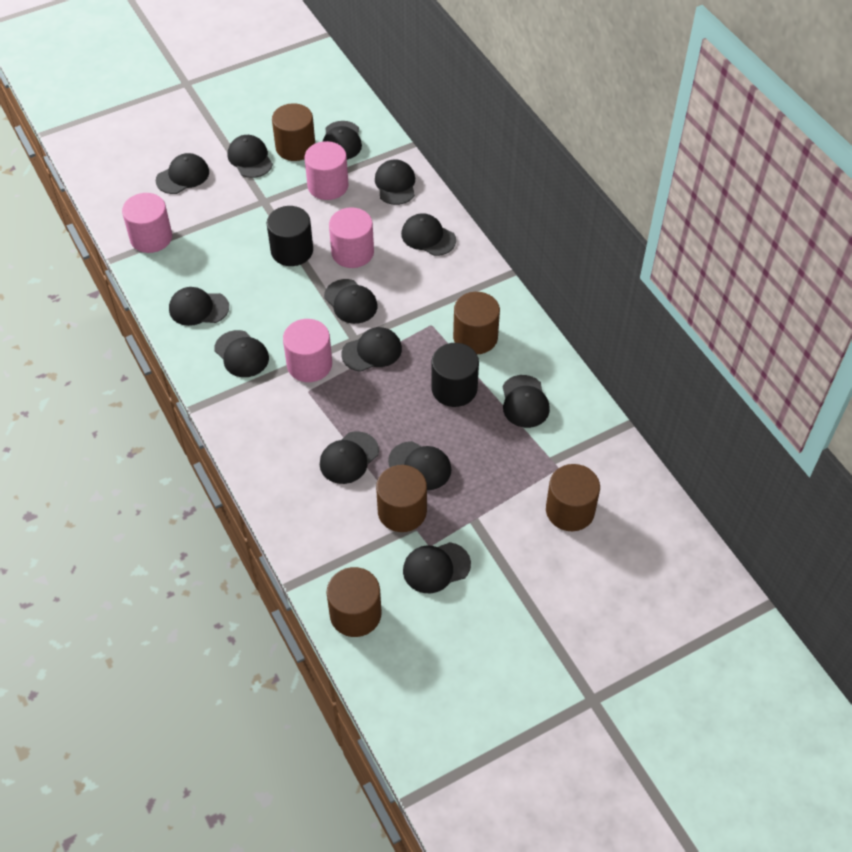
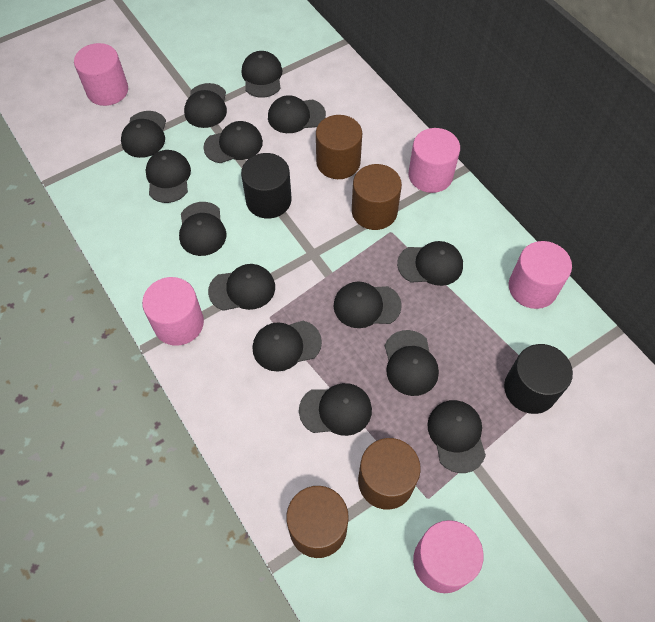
black cap: [156,153,209,194] [169,287,229,326] [214,330,269,377] [228,135,273,178] [320,431,379,484] [322,121,362,160] [324,279,377,324] [341,327,402,372] [375,159,415,205] [388,441,451,490] [401,213,456,256] [403,542,471,593] [502,375,550,428] = 13 -> [121,111,166,158] [146,150,191,203] [179,202,226,256] [184,83,227,128] [203,121,263,163] [208,264,275,311] [242,51,282,98] [253,321,322,372] [268,95,326,133] [299,383,372,436] [334,282,402,328] [385,330,439,396] [397,241,463,286] [427,400,486,473] = 14
brown cylinder: [272,103,315,161] [327,567,382,637] [376,465,427,532] [453,292,500,355] [546,464,600,531] = 5 -> [286,486,349,558] [316,115,362,179] [352,164,402,230] [358,438,421,510] = 4
pink cylinder: [122,193,172,253] [283,319,332,382] [305,141,348,200] [329,207,374,268] = 4 -> [74,43,128,106] [142,277,204,346] [408,128,460,193] [413,520,484,593] [509,241,572,309] = 5

